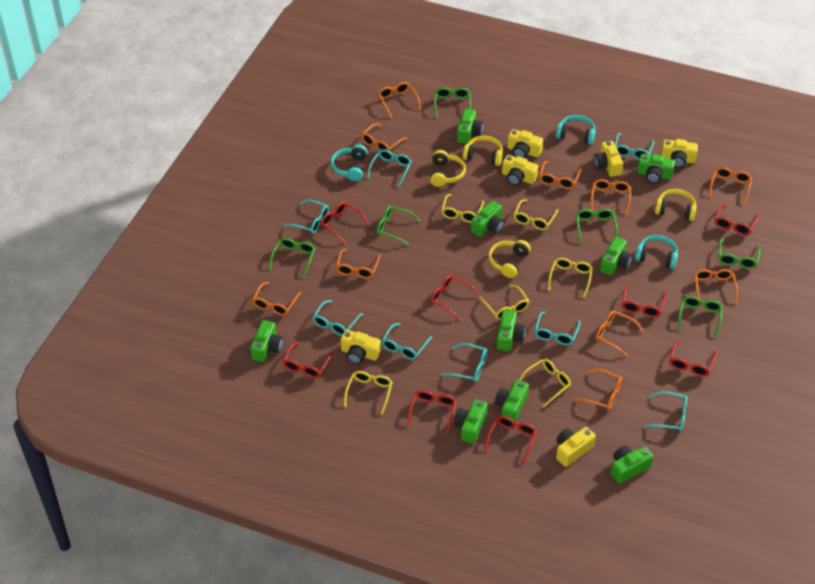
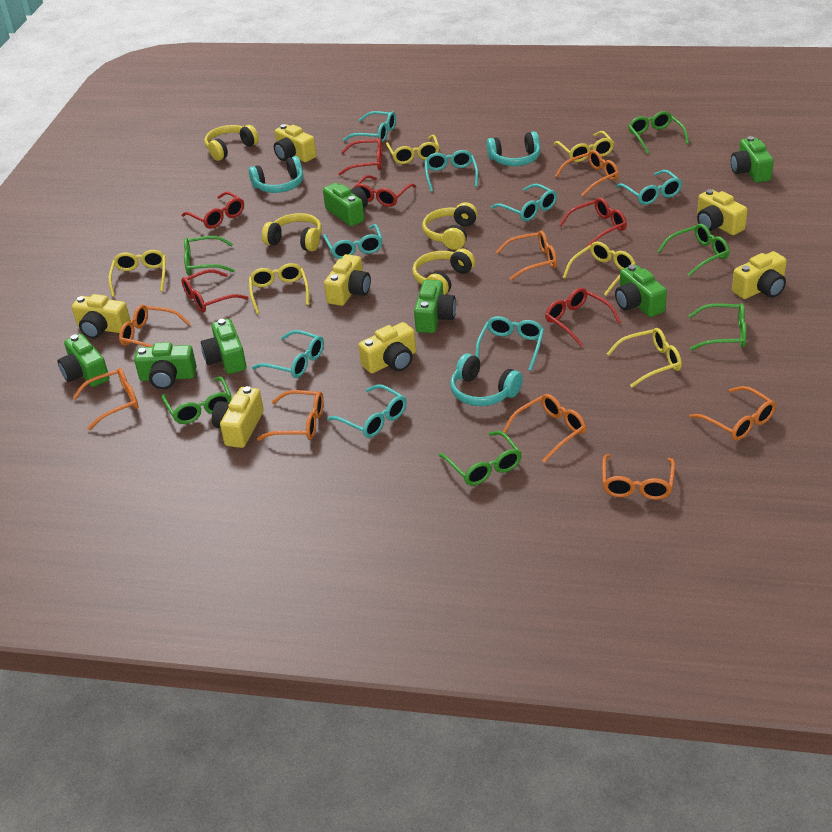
green camera: [250,320,283,362] [454,399,488,444] [457,109,483,144] [471,201,504,237] [495,380,529,422] [497,310,526,351] [600,237,632,275] [611,445,653,484] [637,154,675,183] = 9 -> [58,334,109,387] [134,342,197,389] [201,319,246,374] [323,183,368,226] [414,280,456,333] [615,265,667,317] [731,136,774,183] = 7
orange glasses: [252,282,302,315] [336,249,380,279] [361,123,407,151] [378,82,421,118] [539,161,581,189] [574,369,623,410] [591,179,631,215] [596,310,643,356] [694,269,738,304] [709,167,752,205] = 10 -> [73,368,139,430] [119,305,191,347] [257,390,324,441] [496,231,557,280] [503,394,586,463] [555,150,619,196] [602,454,675,500] [690,386,776,441] = 8
red glasses: [283,342,333,378] [321,202,369,244] [408,390,457,435] [431,275,479,320] [485,416,537,464] [622,285,666,317] [669,341,716,377] [715,204,758,235] = 8 -> [181,269,248,312] [182,192,244,229] [338,137,382,176] [353,175,416,207] [545,288,621,346] [559,198,627,246] = 6
yellow camera: [341,330,381,364] [502,155,538,186] [507,129,543,158] [556,427,596,467] [594,141,623,177] [661,139,698,168] = 6 -> [72,294,131,339] [212,386,264,448] [274,124,317,162] [324,254,371,306] [358,322,416,373] [697,189,747,235] [732,251,787,299] = 7

